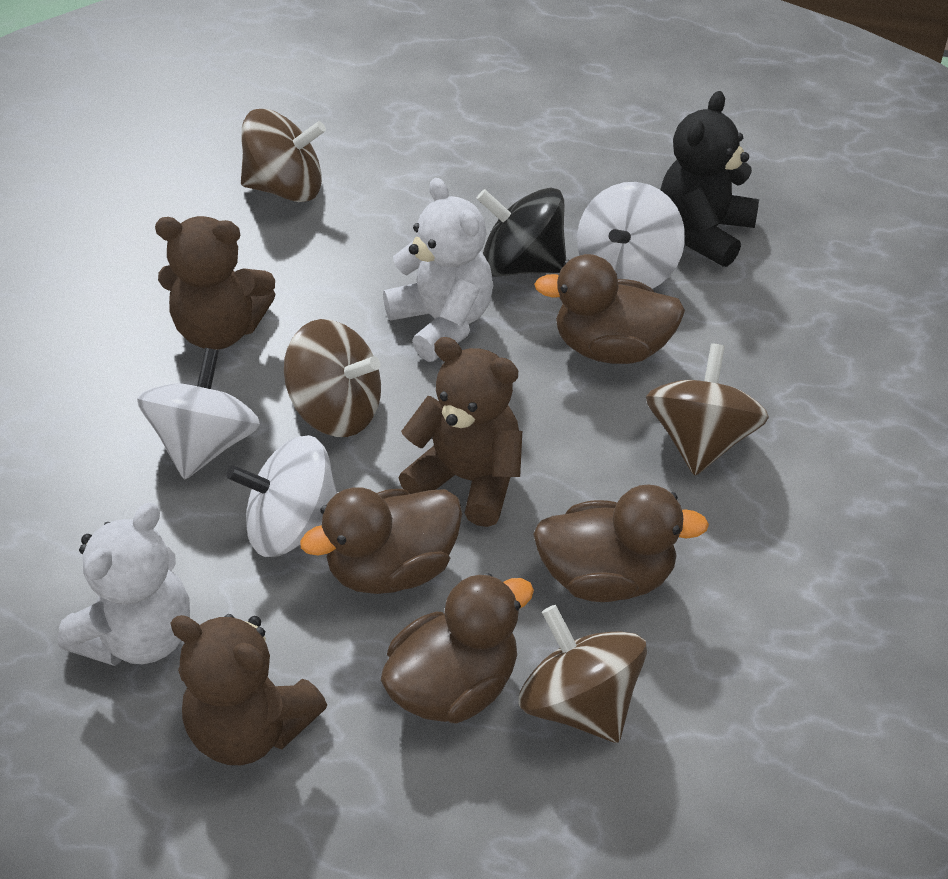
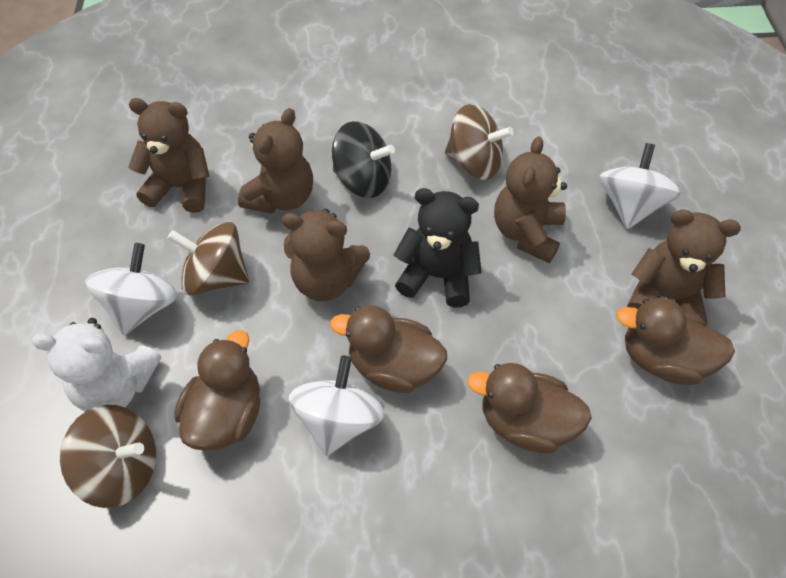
brown spinning top: [241,109,326,202] [284,319,381,437] [519,605,647,743] [646,343,769,475] = 4 -> [60,405,156,508] [167,221,249,296] [445,104,514,180] = 3
brown teddy bear: [155,216,276,350] [170,614,327,765] [399,337,522,527] = 3 -> [129,98,209,213] [238,108,313,214] [282,209,370,301] [494,136,567,263] [627,209,741,325] = 5
white teddy bear: [58,502,190,666] [383,178,494,362] = 2 -> [31,318,161,412] = 1

